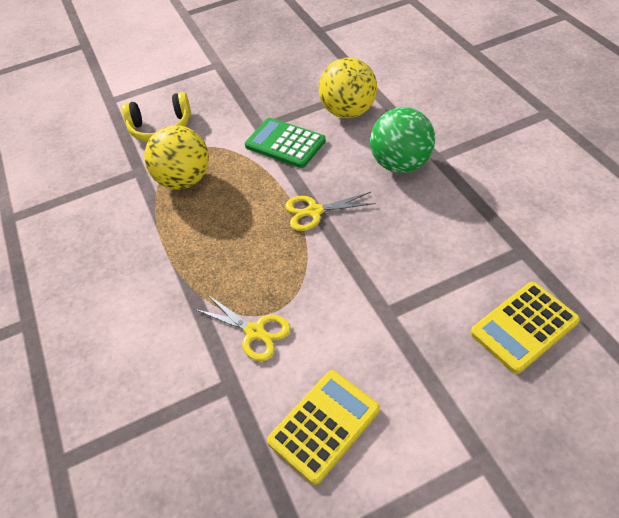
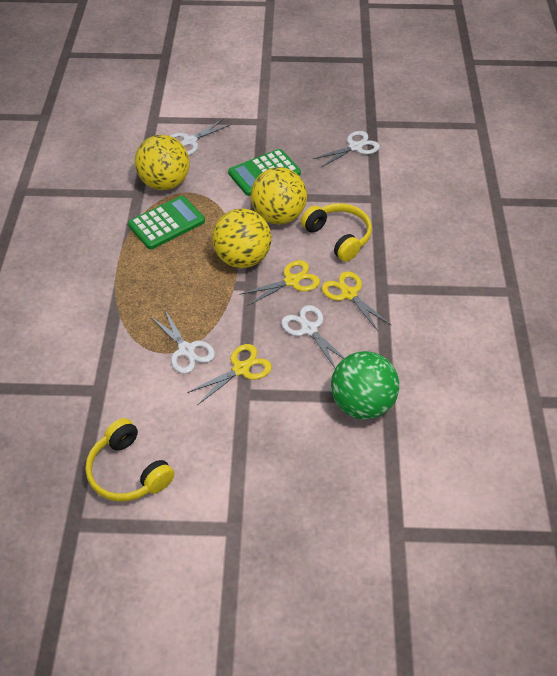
green calculator: [245,118,326,168] = 1 -> [128,196,205,249] [228,149,301,196] = 2
white scissors: none = 0 -> [150,308,215,374] [170,118,232,155] [281,305,345,369] [313,131,380,168] = 4
yellow ball: [144,125,209,190] [319,57,377,118] = 2 -> [135,135,190,190] [212,209,271,268] [251,167,307,224] = 3
yellow calculator: [267,370,380,485] [471,282,580,374] = 2 -> none = 0
yellow headphones: [122,92,191,142] = 1 -> [85,418,174,502] [301,203,372,262] = 2
yellow scissors: [195,295,291,361] [285,192,376,231] = 2 -> [187,344,272,405] [239,260,320,306] [322,271,391,332] = 3

